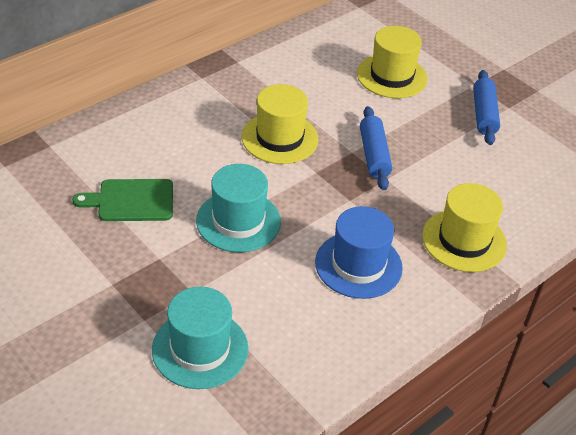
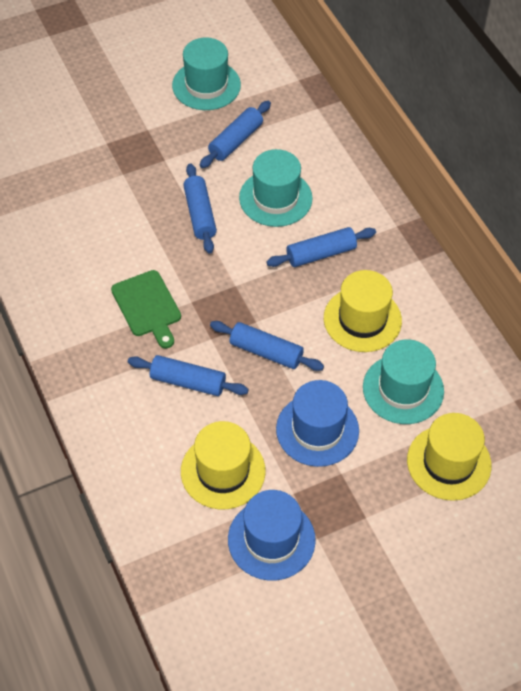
blue hat: [315,206,403,299] = 1 -> [228,490,316,581] [276,380,359,467] = 2
blue rolling pin: [360,106,392,190] [473,70,500,145] = 2 -> [128,355,249,396] [183,163,217,254] [200,101,271,168] [210,321,324,371] [266,227,376,267] = 5
turquoise hat: [152,287,248,389] [196,164,281,252] = 2 -> [172,37,241,110] [239,149,313,227] [363,340,444,424] = 3

